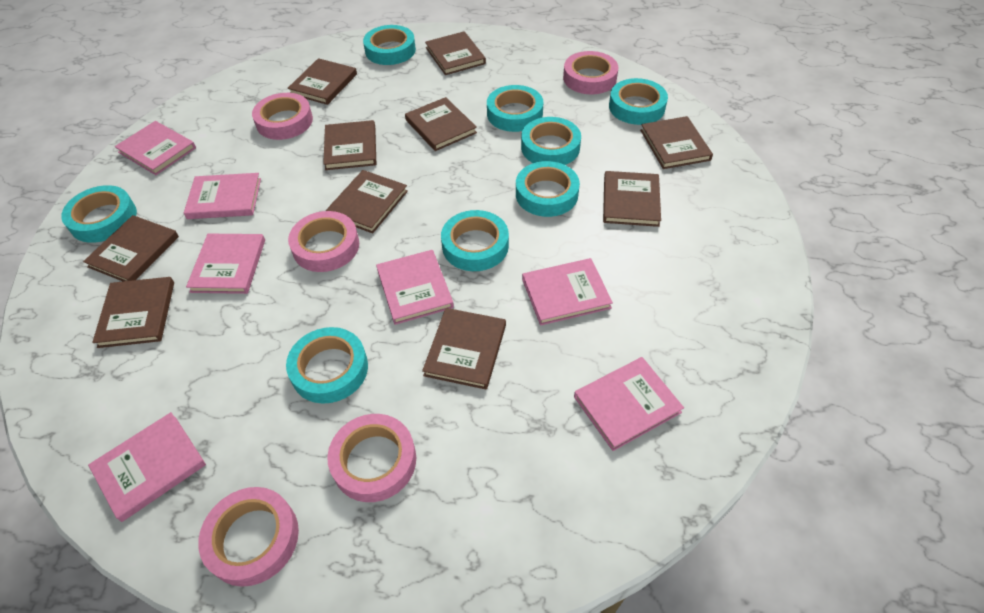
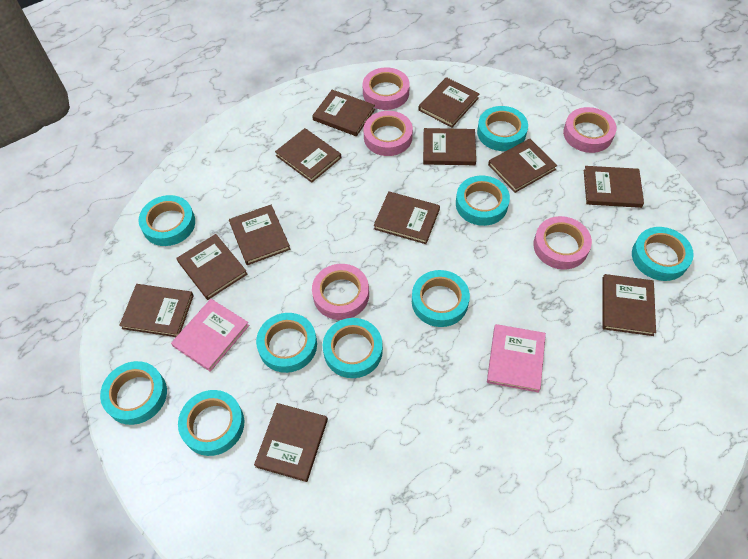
brown book: [83,215,179,281] [92,277,174,348] [288,58,357,105] [323,120,376,170] [326,170,408,234] [405,97,477,151] [422,308,506,390] [425,31,486,75] [603,171,661,227] [640,116,713,169] = 10 -> [119,284,194,337] [177,234,247,300] [229,205,290,265] [254,403,328,482] [275,128,341,183] [312,90,375,136] [374,191,440,244] [418,77,479,128] [423,128,476,165] [488,139,557,193] [584,166,644,208] [602,274,656,336] = 12
pink book: [88,412,206,522] [115,121,196,175] [184,173,261,219] [186,234,265,294] [376,250,454,325] [522,258,613,326] [574,357,684,451] = 7 -> [171,299,249,372] [487,324,546,393] = 2
turquoise tape: [61,185,137,243] [286,327,368,403] [363,25,416,65] [441,210,509,271] [487,85,543,132] [516,161,580,217] [521,117,581,165] [609,78,668,125] = 8 -> [100,361,167,425] [138,195,195,246] [178,390,244,456] [256,313,317,373] [323,318,383,378] [412,270,470,327] [456,175,510,226] [477,106,528,151] [632,227,694,281] = 9

